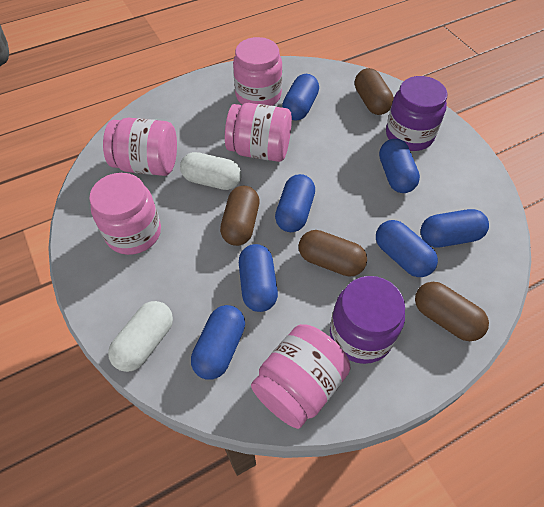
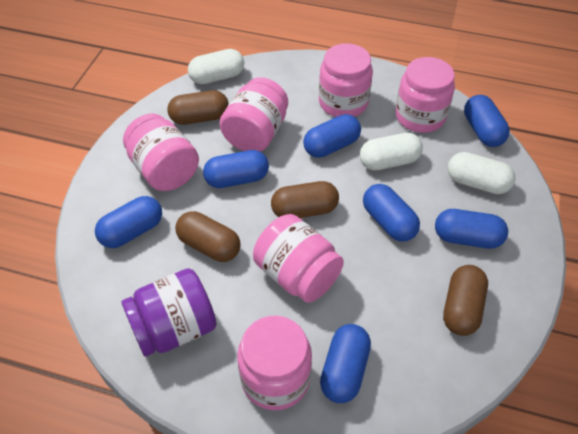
pink jar: [89,173,161,255] [103,118,177,176] [225,103,292,162] [233,37,282,106] [251,324,351,429] = 5 -> [123,114,199,191] [219,77,288,152] [237,316,312,410] [253,214,344,303] [319,44,373,117] [395,57,455,133] = 6
purple jar: [330,276,405,364] [386,76,448,151] = 2 -> [121,268,216,357] = 1
white capsule: [108,301,173,372] [180,152,242,190] = 2 -> [188,49,244,84] [360,133,423,170] [448,152,516,194] = 3

